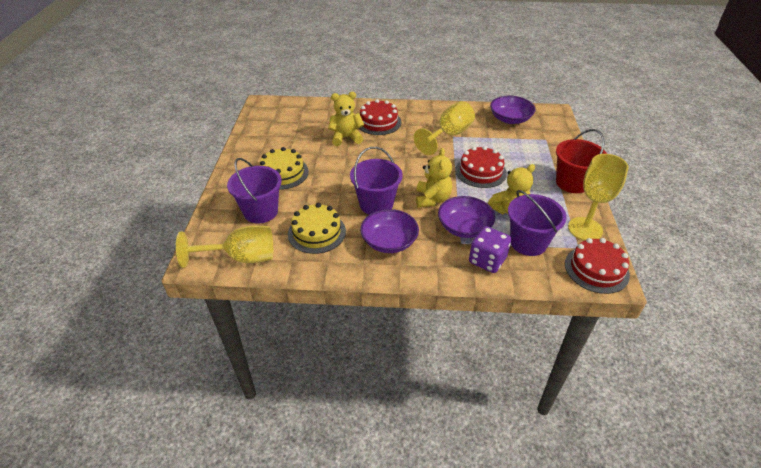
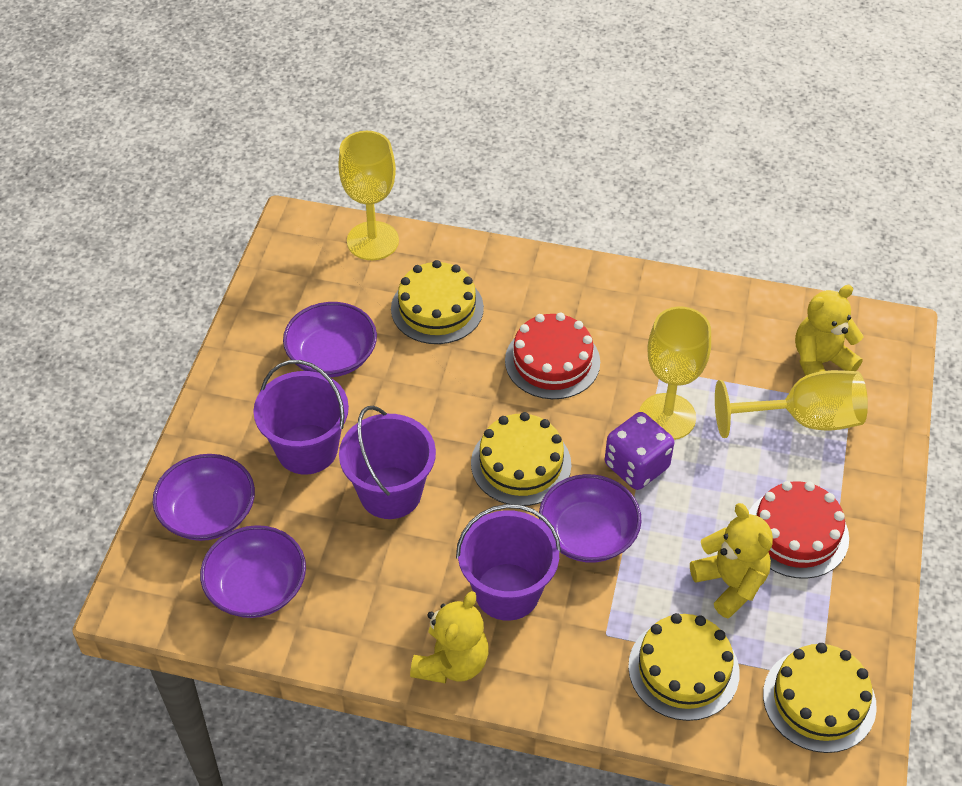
purple bowl: [360,209,419,253] [438,196,495,238] [490,96,536,124] = 3 -> [153,454,255,541] [200,525,306,618] [283,302,377,377] [539,474,641,563] = 4
red bucket: [556,129,607,193] = 1 -> none = 0
red cake: [359,99,402,135] [455,146,507,188] [565,238,630,294] = 3 -> [505,313,600,399] [749,481,849,579] = 2
yellow cake: [259,147,309,190] [288,203,346,254] = 2 -> [391,260,484,344] [471,412,571,506] [628,613,740,721] [763,643,877,753] = 4

